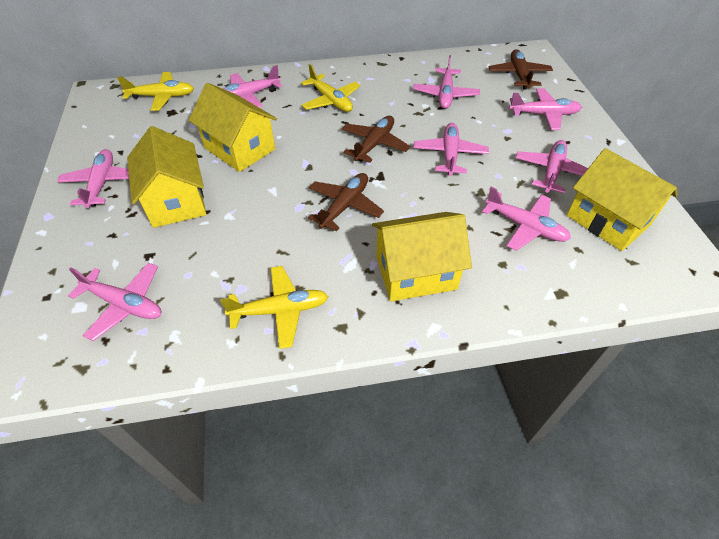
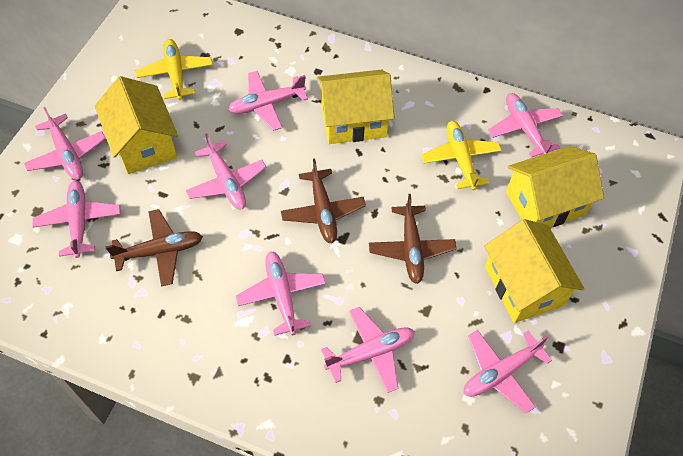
yellow plane: [117,72,194,111] [220,266,329,349] [301,64,360,112] = 3 -> [136,39,213,100] [421,121,502,190] = 2

